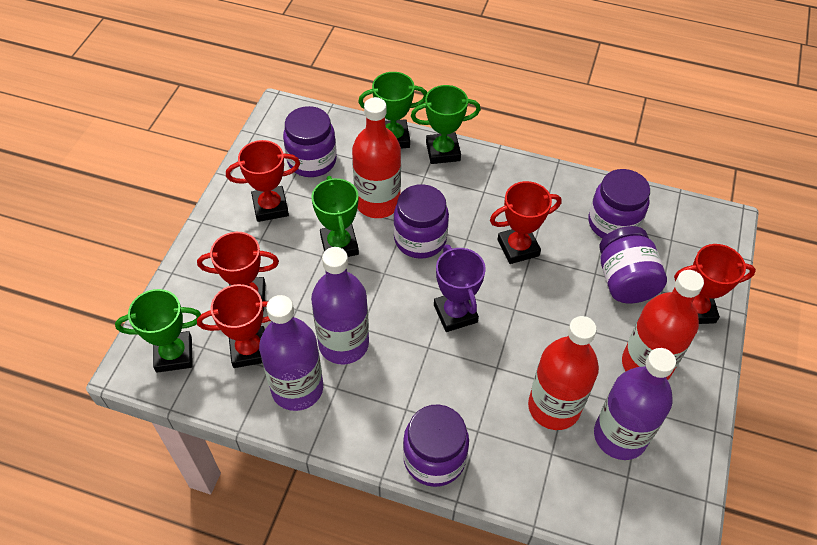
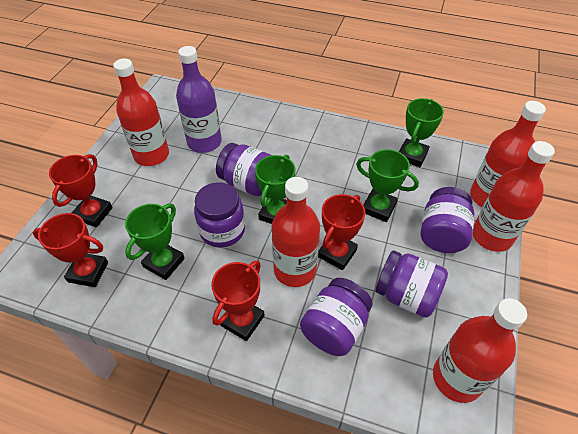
purple bottle: [259,295,323,411] [311,247,369,365] [594,348,676,460] = 3 -> [176,46,222,153] = 1
purple trophy: [434,245,486,332] = 1 -> none = 0
red bottle: [352,97,401,218] [528,316,599,430] [622,270,704,380] = 3 -> [113,59,169,166] [272,177,320,287] [433,298,527,403] [470,101,546,207] [473,141,555,252] = 5
red trophy: [197,232,279,312] [197,284,271,368] [226,140,300,222] [490,181,562,264] [674,244,756,324] = 5 -> [33,213,108,287] [49,154,113,227] [211,261,265,341] [318,194,365,270] = 4

